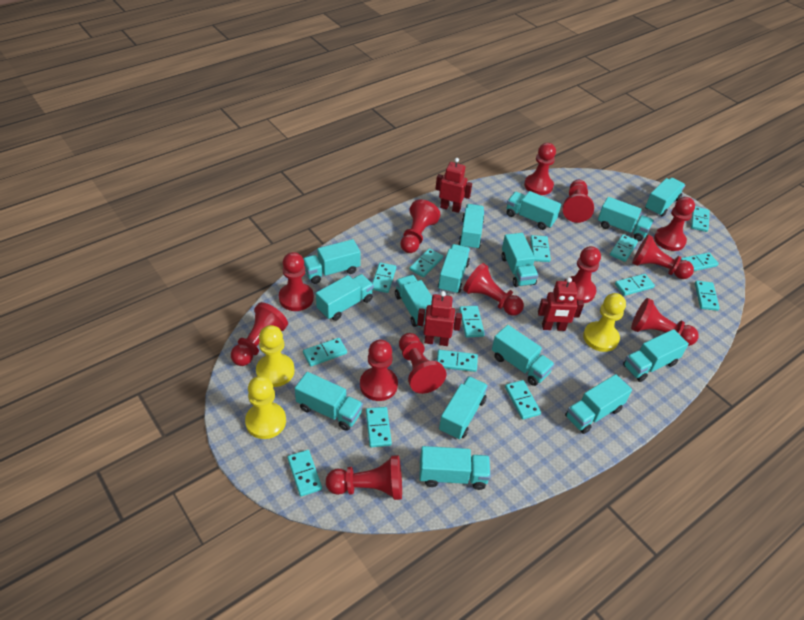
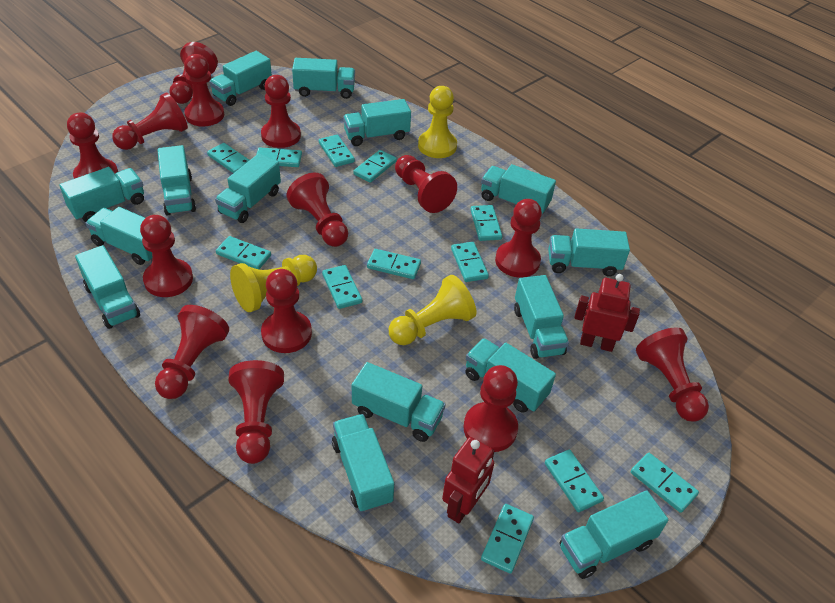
red pawn: [231,302,288,366] [279,252,314,311] [326,455,402,500] [360,340,398,401] [399,333,447,394] [400,199,440,253] [463,263,524,316] [524,143,556,195] [563,180,594,223] [565,246,601,303] [631,298,699,346] [632,235,694,279] [654,197,695,251] = 13 -> [67,112,118,179] [112,93,188,150] [140,215,193,297] [155,305,229,399] [169,42,218,104] [184,54,224,126] [228,360,284,464] [261,75,301,148] [261,269,312,353] [287,173,348,247] [395,155,457,213] [463,365,518,452] [495,199,542,278] [636,327,709,422] = 14
red robot: [417,291,462,346] [435,158,472,213] [538,277,584,331] = 3 -> [442,437,495,523] [574,274,640,352] = 2
turquoise domino: [287,450,322,497] [303,338,347,367] [366,407,392,447] [372,262,396,293] [410,248,443,277] [437,350,478,372] [459,306,485,338] [505,380,541,420] [530,235,551,262] [610,234,638,262] [615,274,655,296] [681,253,719,271] [691,206,710,232] [695,281,719,311] = 14 -> [207,143,250,173] [216,236,271,269] [256,148,302,167] [319,135,355,167] [322,265,362,309] [353,150,397,183] [367,249,421,279] [451,242,489,282] [470,205,502,241] [481,504,534,574] [545,450,604,512] [631,453,699,513] = 12

